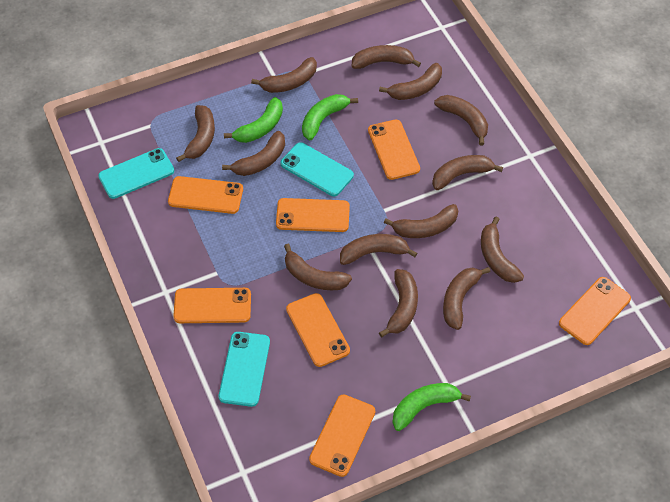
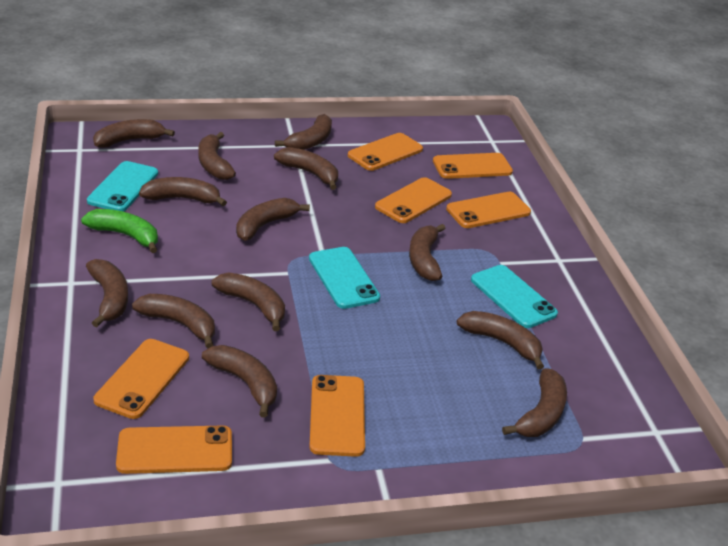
green banana: [224,97,283,143] [302,94,358,140] [392,383,471,431] = 3 -> [81,209,158,253] = 1

